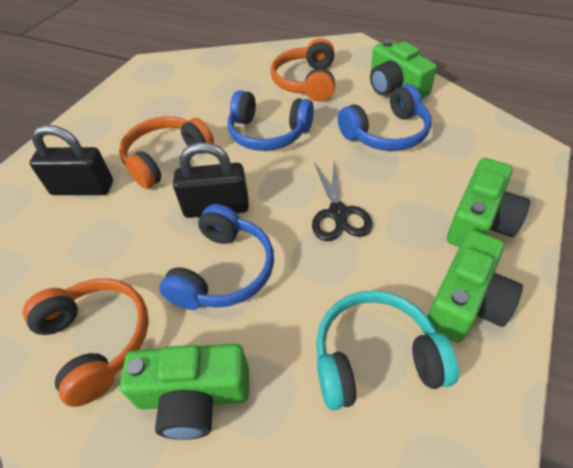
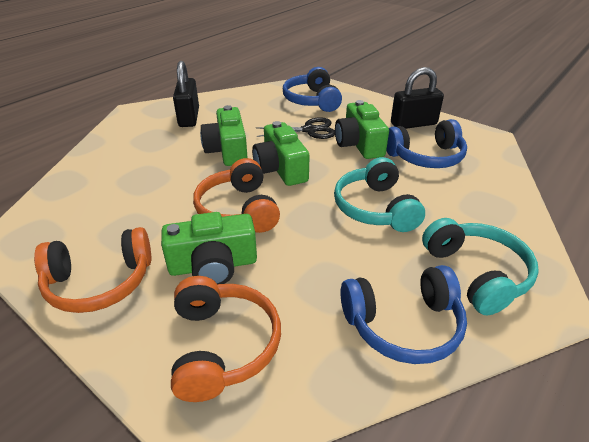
turquoise headphones: [316,291,459,410] = 1 -> [334,157,425,232] [422,218,539,315] = 2

